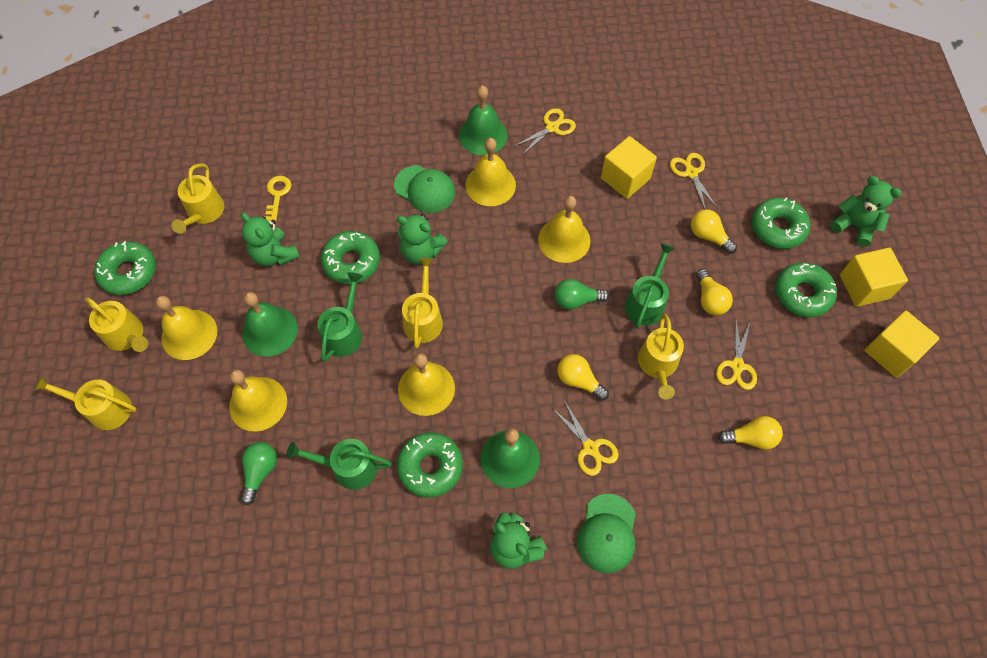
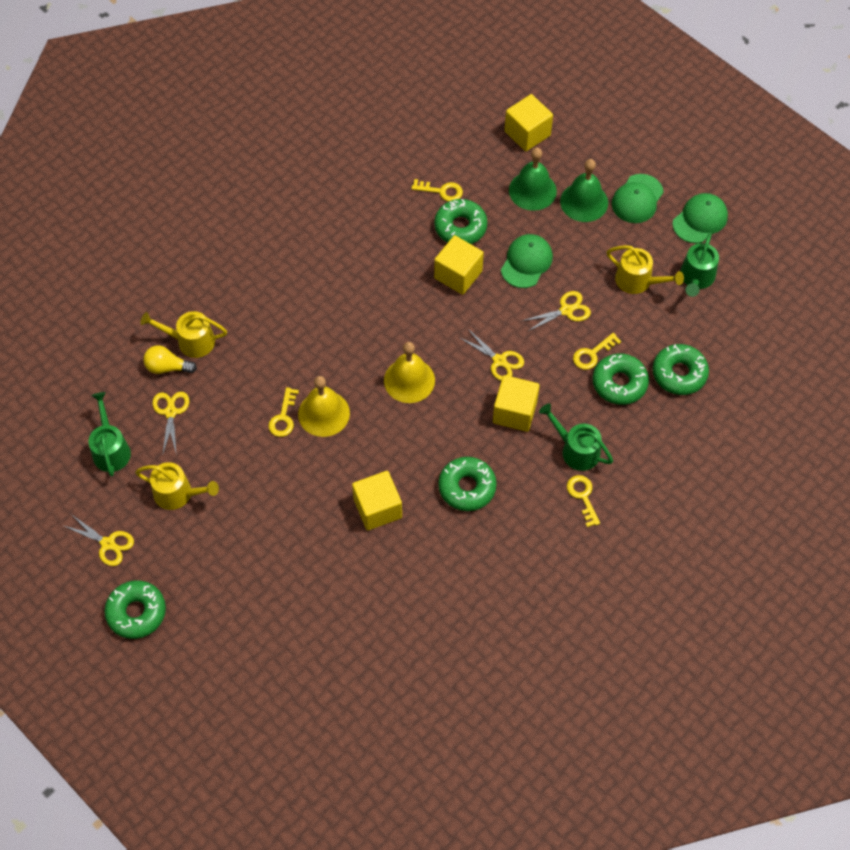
green bell: [242,292,298,356] [459,86,508,155] [481,429,540,488] = 3 -> [509,148,557,211] [560,159,608,222] = 2
green cap: [394,165,455,213] [577,494,636,573] = 2 -> [501,234,553,288] [612,174,664,223] [673,193,728,243] = 3
green light bulb: [241,442,277,505] [555,279,609,310] = 2 -> none = 0
green teddy bear: [241,213,300,266] [397,214,448,265] [490,513,547,569] [830,176,902,247] = 4 -> none = 0
yellow bell: [156,296,217,360] [229,370,287,432] [398,353,455,416] [466,138,516,206] [538,196,591,263] = 5 -> [298,376,350,437] [384,342,435,403] = 2
yellow cube: [601,136,657,199] [840,248,908,307] [864,310,939,378] = 3 -> [352,471,402,530] [434,235,484,295] [493,375,540,432] [505,94,553,151] = 4
yellow key: [264,176,292,221] = 1 -> [268,387,299,437] [411,179,463,202] [567,475,600,527] [573,333,621,370] = 4
yellow light bulb: [558,354,609,401] [691,209,737,254] [696,269,733,315] [718,416,783,450] = 4 -> [143,345,197,374] = 1
yellow watering can: [34,376,137,430] [85,297,148,352] [171,164,224,234] [402,258,443,348] [638,314,684,399] = 5 -> [135,462,219,510] [140,311,227,358] [607,245,684,294] = 3

